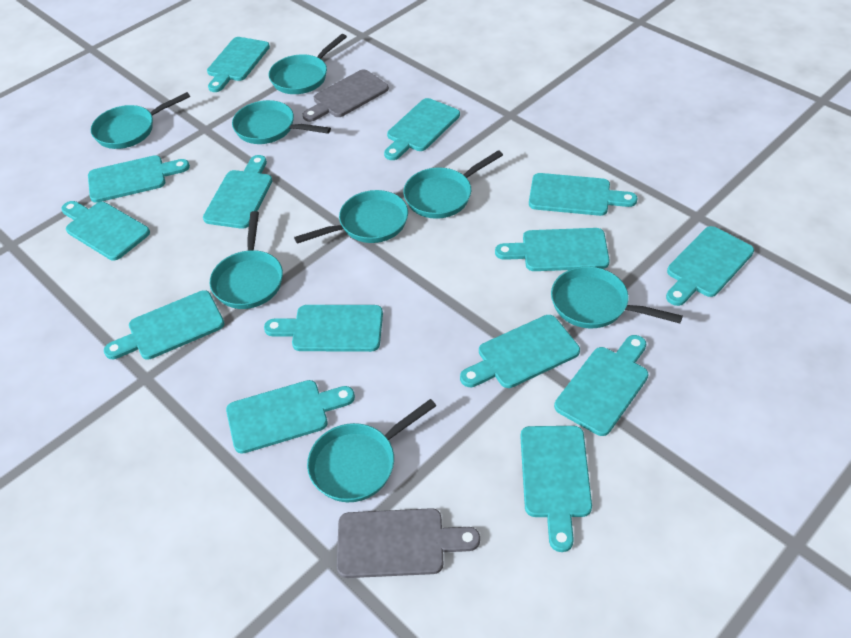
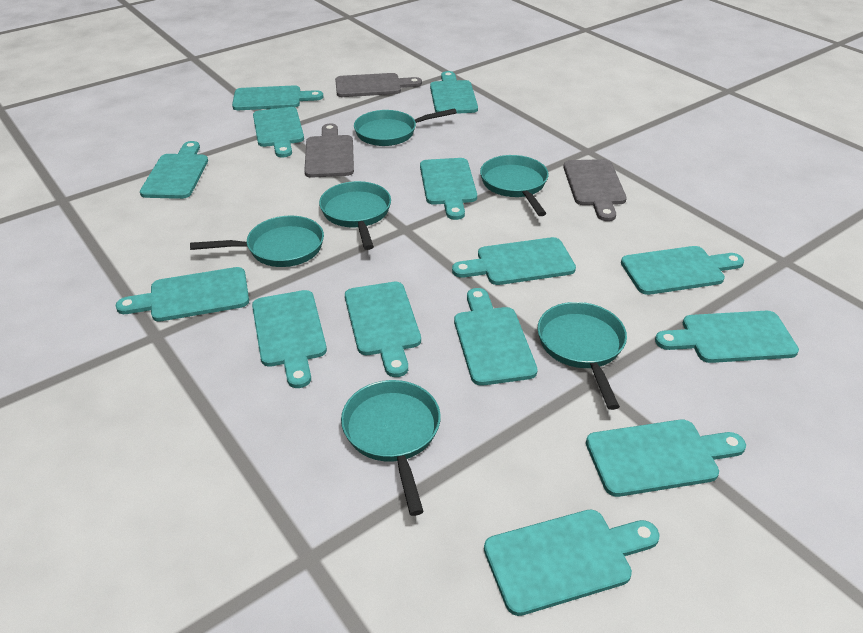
grey cutting board: [303,69,389,122] [337,508,480,578] = 2 -> [304,123,354,178] [335,73,422,97] [563,159,627,221] = 3
turquoise pan: [91,92,190,149] [210,211,283,309] [232,100,331,144] [269,34,347,94] [294,190,408,244] [307,399,436,502] [403,150,503,219] [551,266,683,328] = 8 -> [190,216,324,267] [319,181,391,250] [341,380,441,516] [354,108,457,146] [480,155,549,216] [538,302,627,410] = 6

